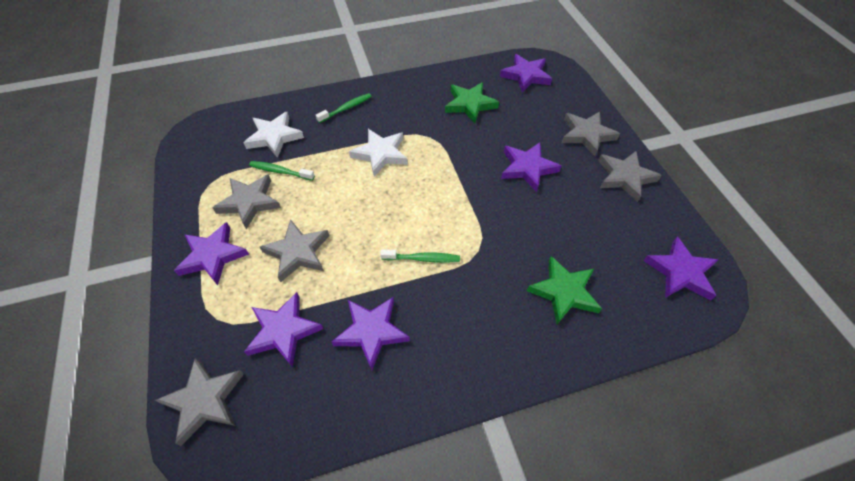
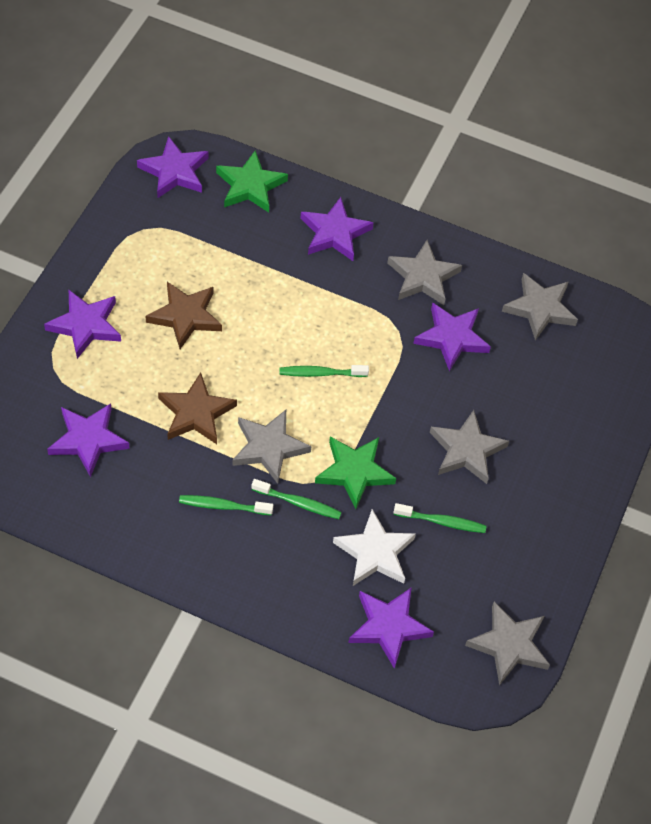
brown star: none = 0 -> [146,282,222,349] [158,372,237,444] = 2
green toothbrush: [249,161,315,181] [316,93,372,123] [380,249,460,263] = 3 -> [179,495,273,515] [251,479,342,519] [279,365,369,377] [394,503,487,533] = 4
white star: [243,112,304,158] [349,129,408,177] = 2 -> [333,509,416,586] = 1

